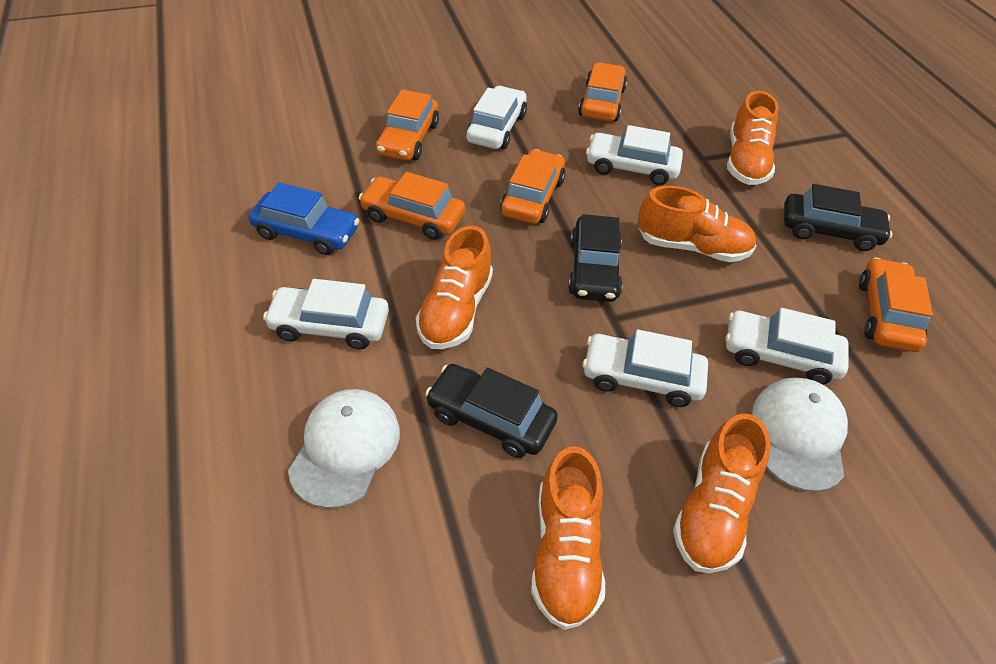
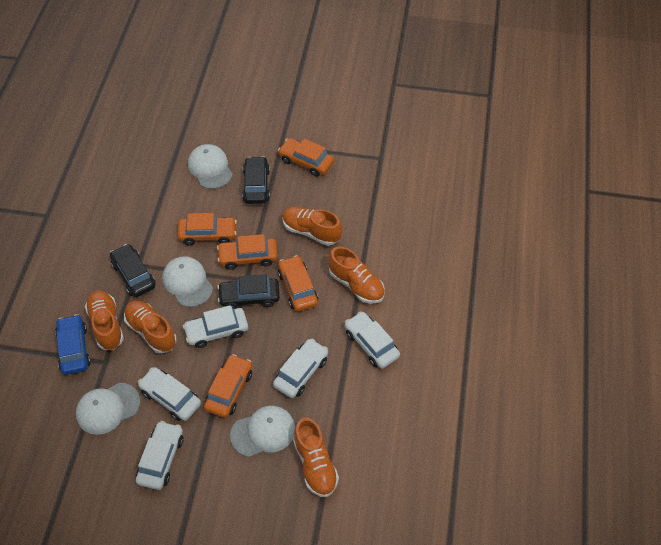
white cap: [288,389,400,509] [752,377,848,492] = 2 -> [76,383,140,435] [162,256,213,307] [188,144,233,189] [230,406,295,457] = 4

